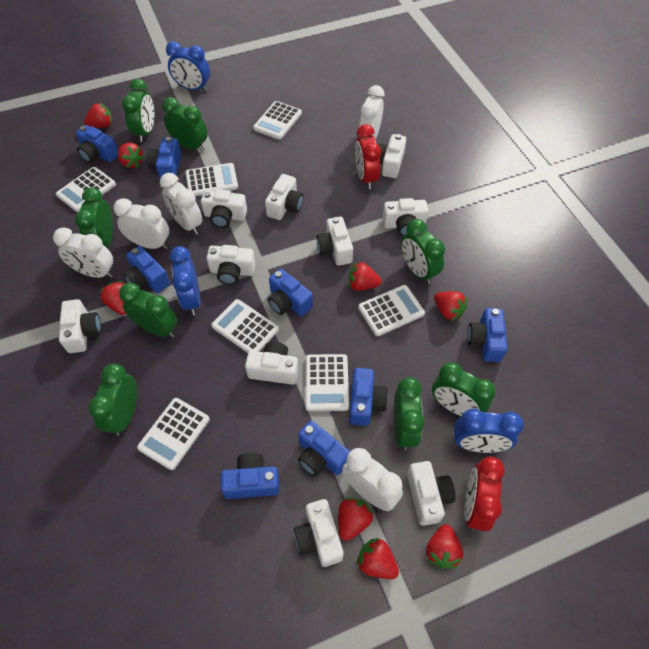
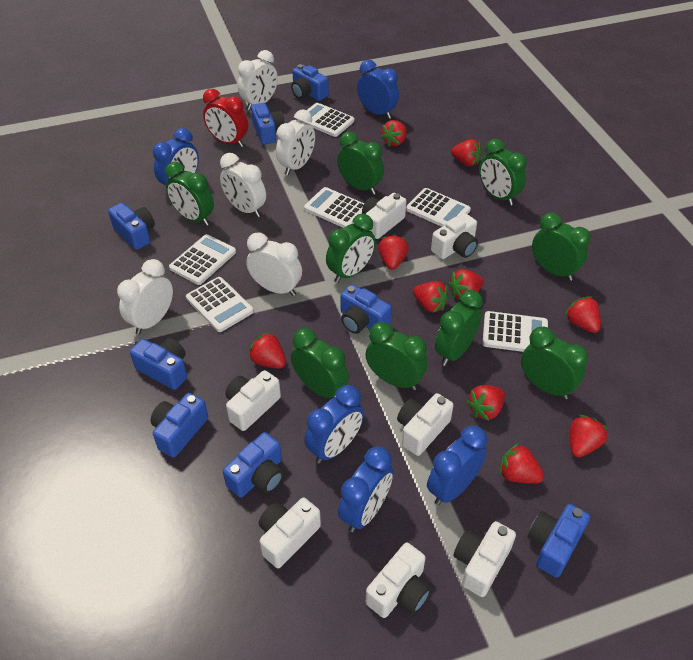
blue clock: [166,41,210,91] [169,246,201,315] [454,409,524,453] = 3 -> [153,128,199,186] [305,385,364,464] [338,447,393,532] [357,60,399,119] [427,425,487,505] = 5
green clock: [75,188,113,248] [88,364,137,436] [119,283,178,338] [122,79,154,142] [162,97,208,152] [394,377,425,450] [401,219,445,284] [432,362,496,417] = 8 -> [165,162,214,226] [291,328,349,398] [326,214,376,283] [337,131,384,195] [365,322,428,390] [435,290,483,366] [479,139,527,206] [521,327,588,399] [532,213,591,281] = 9
red clock: [355,124,381,189] [465,456,505,532] = 2 -> [203,89,248,147] = 1
red strawberry: [84,103,112,128] [99,281,126,315] [118,143,144,168] [338,498,374,541] [349,261,382,291] [356,538,399,579] [426,524,463,569] [434,291,467,321] = 8 -> [248,332,286,369] [378,234,408,270] [381,120,407,146] [413,281,449,313] [448,269,484,299] [451,139,482,166] [466,385,505,421] [499,443,544,484] [565,296,601,333] [570,415,608,458] = 10
white calculator: [56,167,116,212] [137,398,210,470] [185,163,238,196] [211,299,279,353] [253,101,302,140] [305,354,349,411] [358,285,425,336] = 7 -> [169,234,236,285] [186,277,254,332] [298,103,354,137] [304,187,364,228] [406,188,471,227] [482,311,548,352] = 6
white camera: [59,299,101,353] [201,189,247,228] [207,245,256,285] [245,342,298,385] [265,174,304,220] [294,499,344,567] [317,217,353,266] [377,134,406,178] [382,198,428,236] [407,461,456,526] = 10 -> [225,370,281,431] [259,498,321,568] [362,193,406,239] [366,543,431,618] [397,393,453,456] [431,213,478,259] [453,521,516,597] = 7

